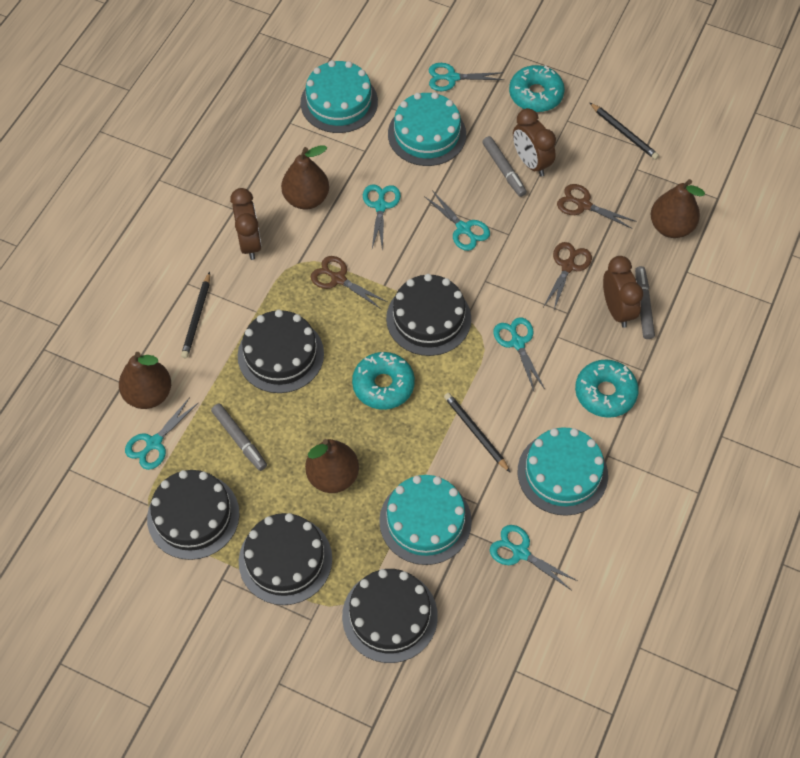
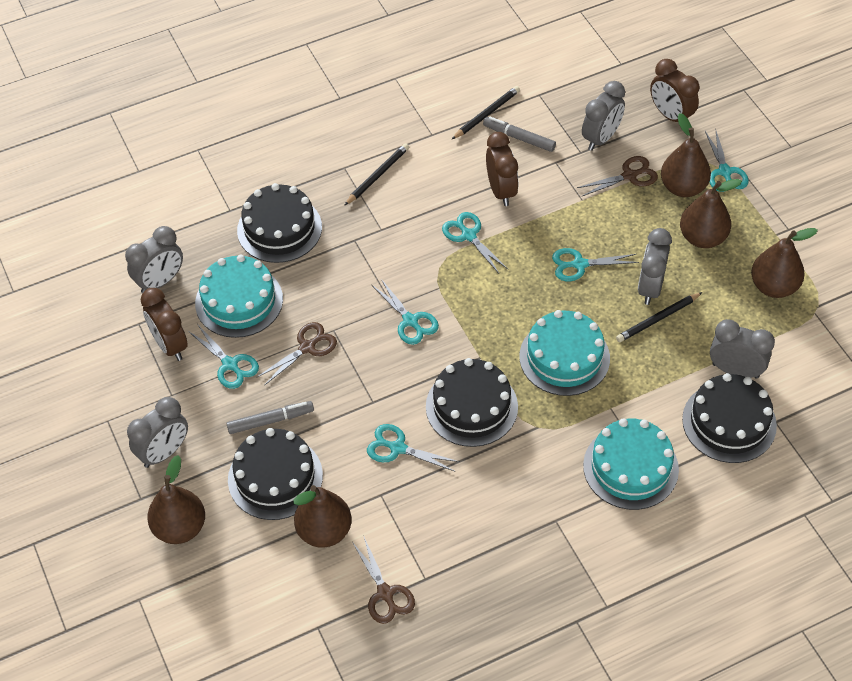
black cake: [147,470,240,560] [238,310,324,393] [239,513,332,605] [342,569,438,663] [386,274,471,356] = 5 -> [228,428,323,520] [237,183,322,263] [426,358,518,447] [682,373,777,463] = 4
brown pear: [119,352,171,409] [281,145,329,210] [305,439,359,493] [651,179,705,238] = 4 -> [147,455,205,544] [293,485,352,548] [661,113,711,197] [680,179,742,248] [751,228,818,298] = 5
grey clock: none = 0 -> [125,226,183,293] [127,397,188,468] [582,81,625,151] [638,228,672,305] [710,319,775,379] = 5
grey marker: [211,404,267,471] [482,136,527,197] [635,266,655,339] = 3 -> [227,401,314,434] [483,117,556,152] = 2
turquoise cake: [301,60,378,133] [379,475,472,565] [388,92,466,166] [518,427,608,516] = 4 -> [195,255,283,338] [519,310,610,396] [583,418,679,510] = 3
turquoise donut: [352,352,415,410] [509,65,565,112] [575,360,639,418] = 3 -> none = 0

